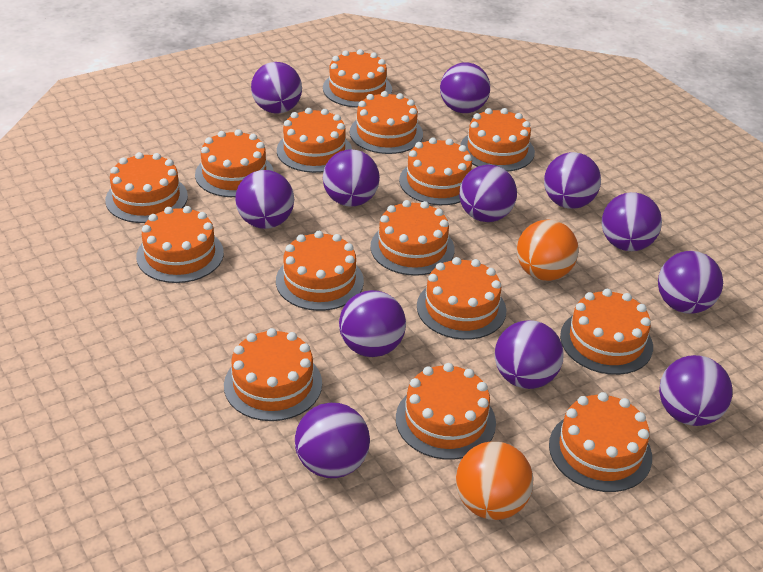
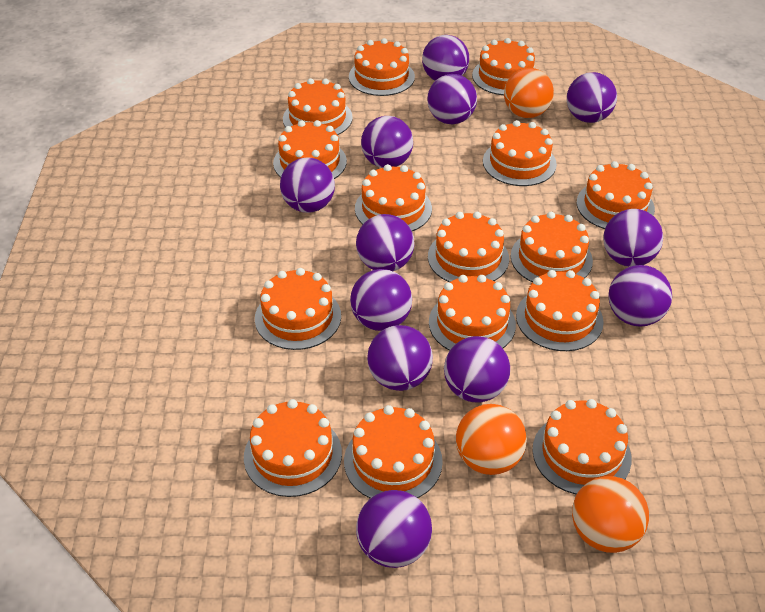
orange ball: [456,441,533,520] [517,219,578,281] = 2 -> [456,404,527,475] [504,68,554,118] [572,476,649,553] = 3

